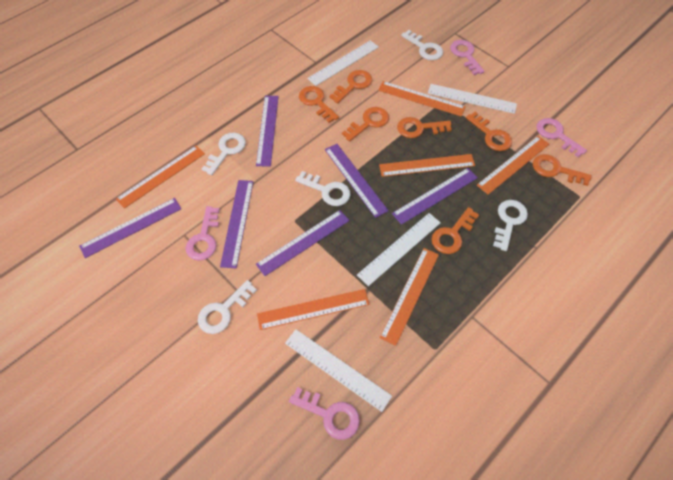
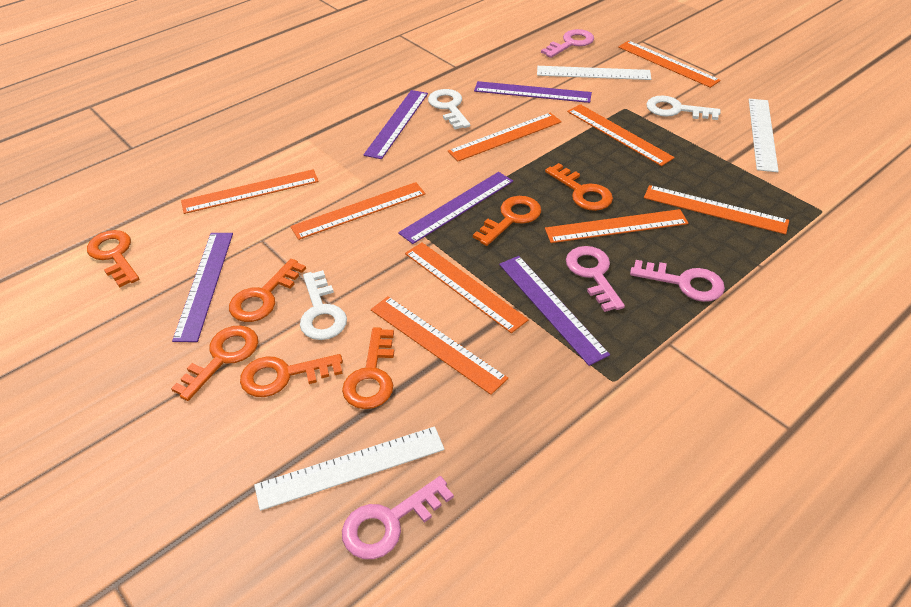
orange ruler: [116,145,205,209] [257,289,370,330] [378,81,466,117] [379,154,475,177] [380,248,439,346] [477,136,550,195] = 6 -> [181,169,319,214] [290,182,426,240] [371,296,508,395] [405,243,529,333] [448,113,562,161] [545,209,689,243] [567,104,675,166] [618,41,721,88] [644,185,789,234] = 9
purple ruler: [79,198,181,258] [220,180,253,268] [256,96,279,167] [256,210,350,276] [325,144,389,218] [392,168,478,225] = 6 -> [172,233,233,342] [363,90,428,159] [398,172,513,244] [474,81,592,103] [499,256,610,366] = 5
white key: [198,280,257,334] [202,133,246,176] [295,171,350,206] [401,30,443,60] [493,200,528,251] = 5 -> [300,270,347,340] [428,89,470,129] [646,95,721,120] = 3
white ruler: [285,329,392,412] [307,40,379,86] [357,213,441,286] [428,84,517,114] = 4 -> [254,426,445,511] [537,66,651,80] [749,99,779,172] = 3

